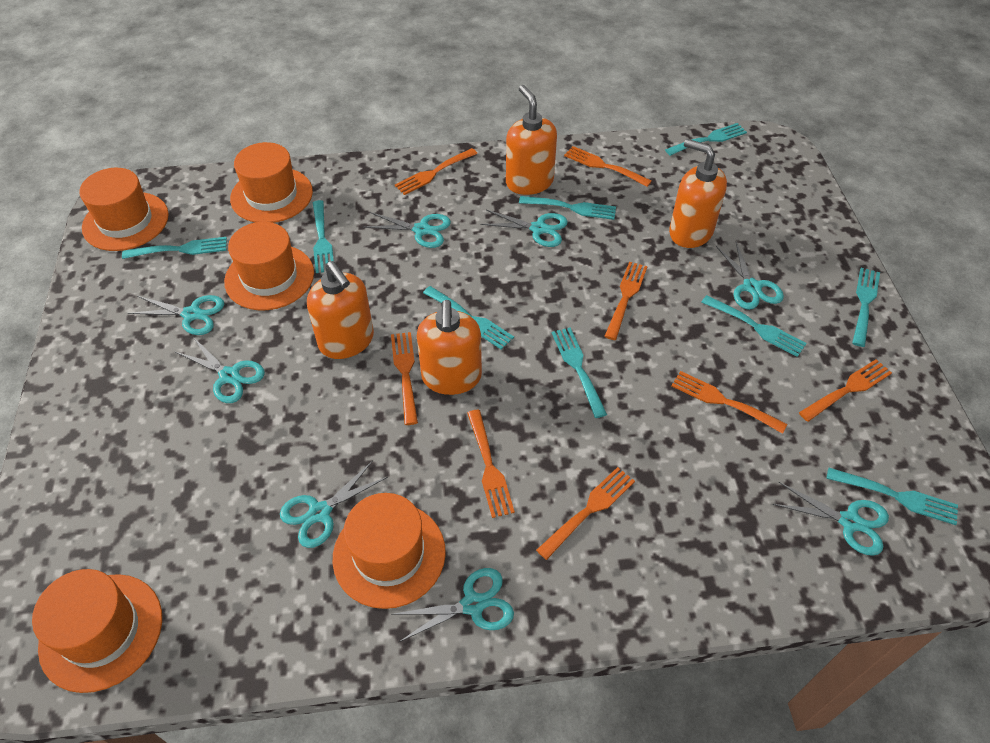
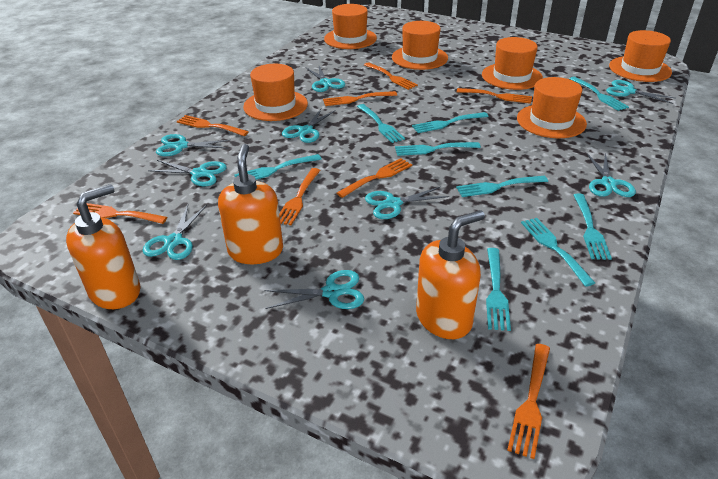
orange hat: [32,569,162,693] [79,168,169,251] [224,222,314,310] [230,142,313,223] [333,493,446,609] = 5 -> [243,64,308,121] [324,4,377,49] [392,21,448,70] [482,37,543,90] [517,77,587,138] [609,30,672,82] = 6
orange soap dispenser: [307,261,374,359] [417,300,482,395] [506,85,557,195] [669,139,727,248] = 4 -> [66,184,140,309] [218,144,283,264] [416,210,485,339] = 3
turquoise scissors: [128,295,224,335] [176,336,265,403] [280,461,388,548] [364,212,451,248] [391,568,514,642] [480,210,568,247] [716,242,784,310] [772,482,889,556] = 8 -> [143,205,207,260] [148,160,227,186] [156,134,230,156] [264,270,364,309] [282,108,336,143] [305,66,345,92] [365,186,449,219] [587,153,636,197] [606,80,675,104] = 9

